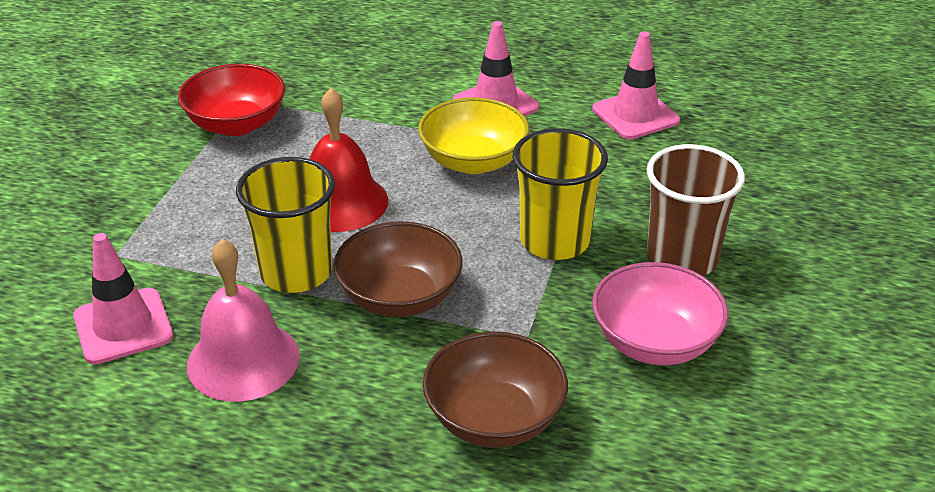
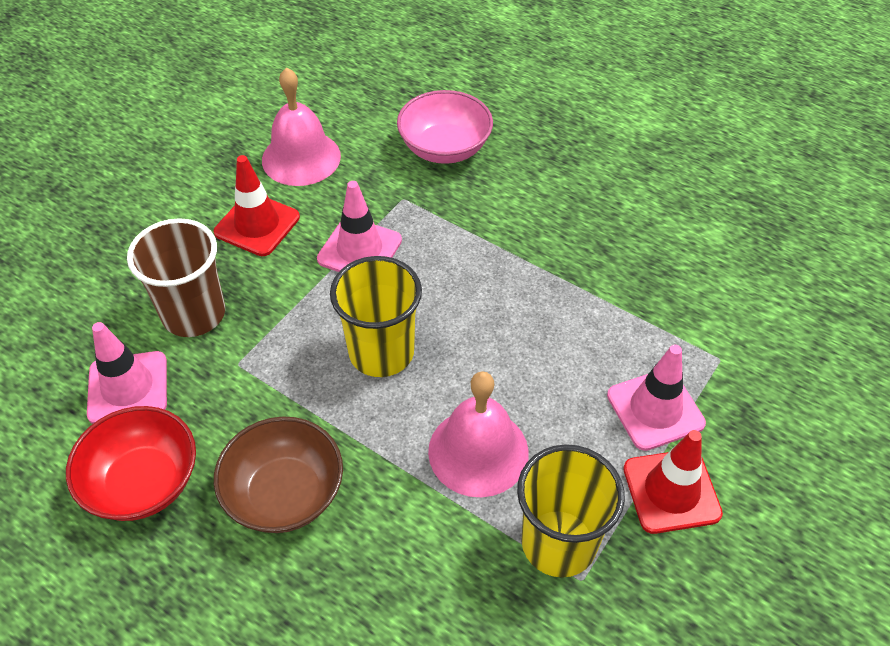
brown bowl: [333,222,463,317] [423,331,568,448] = 2 -> [214,416,343,533] = 1
pink bell: [187,239,300,402] = 1 -> [262,67,341,186] [428,371,529,497] = 2
red bell: [309,88,388,232] = 1 -> none = 0
red traffic cone: none = 0 -> [214,155,300,256] [623,430,723,534] = 2
yellow bowl: [418,98,529,174] = 1 -> none = 0

